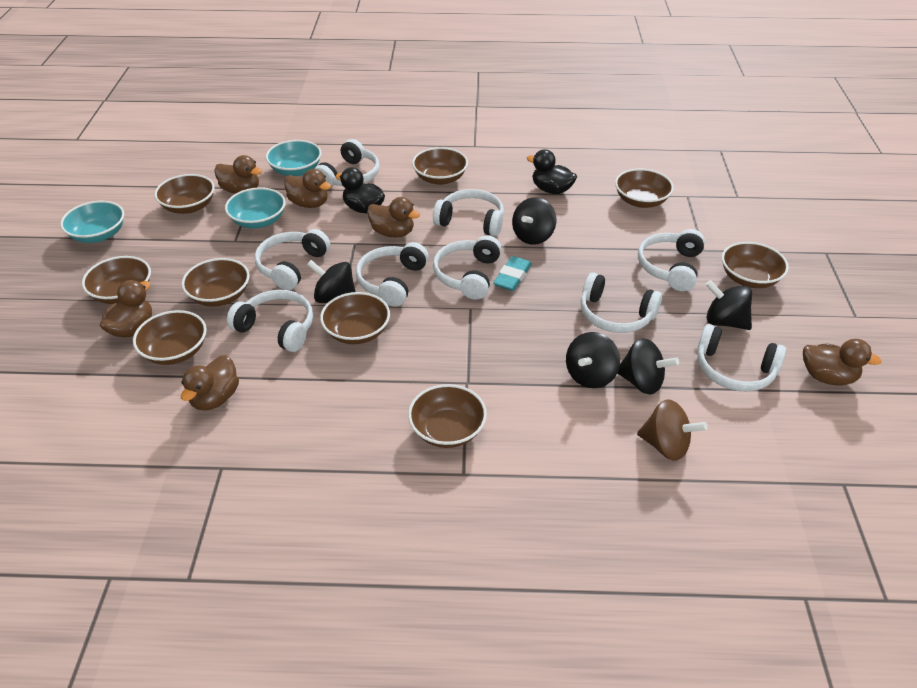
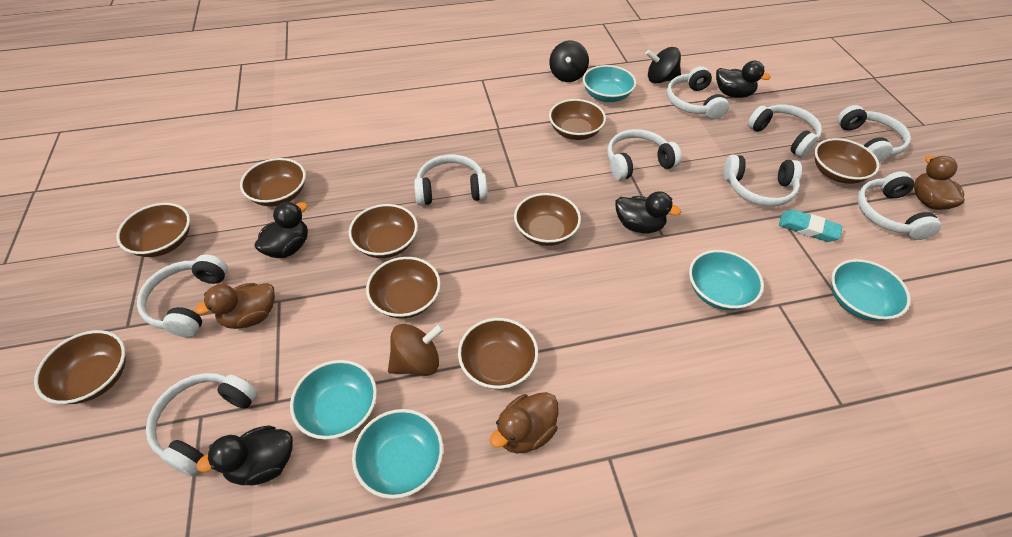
black duck: [335,167,385,213] [527,149,577,194] = 2 -> [196,426,293,486] [254,202,308,258] [615,191,681,233] [716,61,771,98] = 4
black spinning top: [307,260,356,303] [512,197,556,245] [566,332,620,388] [617,338,679,394] [706,280,752,330] = 5 -> [549,41,589,82] [645,47,681,84] = 2
brown duck: [100,280,152,338] [181,355,239,410] [214,155,262,194] [284,169,331,208] [367,197,420,238] [803,339,882,385] = 6 -> [195,283,275,329] [490,392,558,454] [914,155,965,210] = 3
turquoise bowl: [60,201,124,243] [225,187,286,228] [266,140,322,176] = 3 -> [290,360,377,440] [352,409,443,499] [583,65,636,102] [689,250,764,310] [831,259,911,321] = 5

